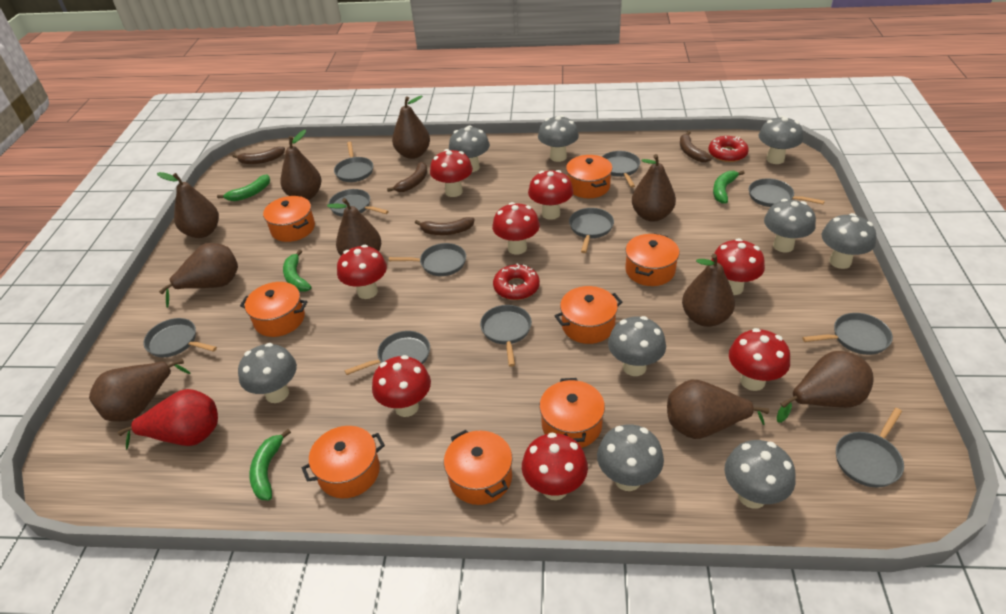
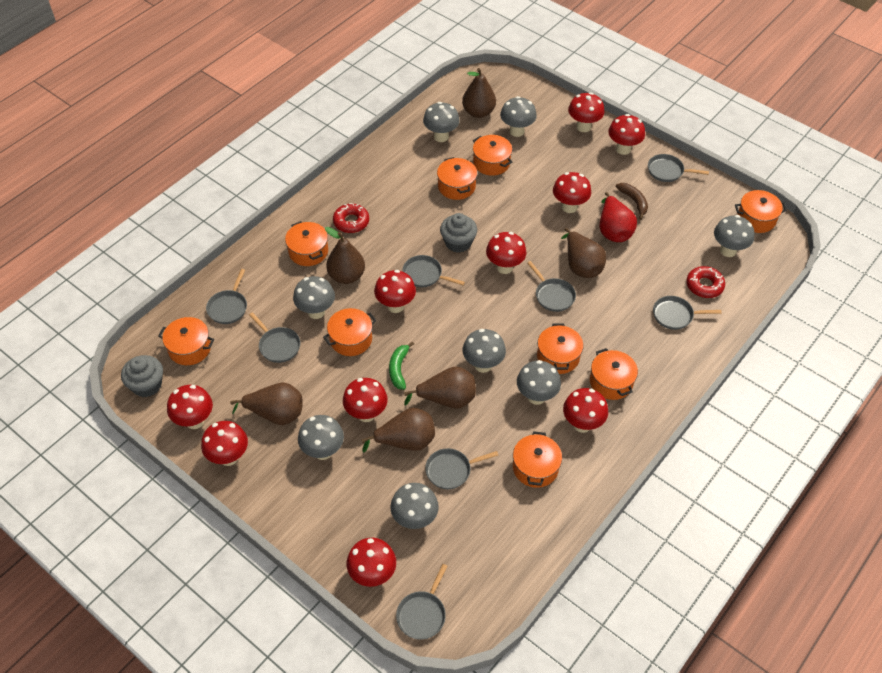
brown banana: [232,147,285,164] [387,162,427,192] [415,217,475,235] [680,131,712,162] = 4 -> [616,183,648,220] = 1
brown pear: [89,359,190,422] [157,172,219,238] [159,243,238,308] [280,130,321,200] [327,198,381,256] [392,95,430,159] [632,154,676,222] [667,380,769,439] [682,254,735,327] [777,351,874,423] = 10 -> [230,383,303,425] [325,227,365,284] [362,408,435,453] [404,366,476,409] [462,68,496,118] [561,228,606,278] = 6
green banana: [217,174,270,201] [249,429,291,500] [283,250,312,292] [713,171,745,204] = 4 -> [389,341,414,390] = 1
grey cupcake: none = 0 -> [121,355,163,397] [440,213,477,253] = 2
grey mushroom: [238,343,297,403] [449,125,490,172] [538,115,579,162] [597,424,664,491] [608,316,666,376] [725,440,796,509] [759,116,803,164] [764,199,816,252] [822,213,876,269] = 9 -> [293,276,335,319] [298,415,344,460] [390,483,439,529] [423,102,460,142] [463,329,506,373] [500,96,537,137] [517,360,561,405] [714,215,754,257] = 8
grey pan: [143,318,217,357] [328,189,389,217] [334,142,373,182] [345,331,430,375] [389,243,466,276] [480,305,532,367] [569,208,614,253] [602,151,640,188] [749,178,825,207] [802,313,893,355] [836,408,904,488] = 11 -> [206,269,247,324] [249,312,301,363] [396,564,448,640] [402,255,465,287] [425,448,498,489] [527,261,576,312] [648,154,709,182] [653,296,722,330] = 8
orange pot: [240,282,307,337] [263,196,315,242] [302,426,385,498] [444,430,513,505] [539,378,605,448] [555,286,622,344] [566,155,612,198] [625,233,679,286] = 8 -> [158,317,214,365] [285,221,328,266] [323,308,377,356] [437,157,477,200] [473,135,512,176] [513,431,562,488] [537,324,583,374] [590,348,638,400] [735,190,787,233] = 9
red mushroom: [337,245,387,299] [372,355,431,417] [430,149,473,197] [492,202,540,255] [522,433,588,500] [528,170,573,220] [711,238,765,295] [729,328,790,391] = 8 -> [167,385,213,429] [201,421,248,466] [343,378,388,422] [347,538,396,587] [374,270,416,313] [486,232,526,274] [553,172,591,213] [563,388,608,433] [568,92,604,132] [608,114,645,155] = 10

